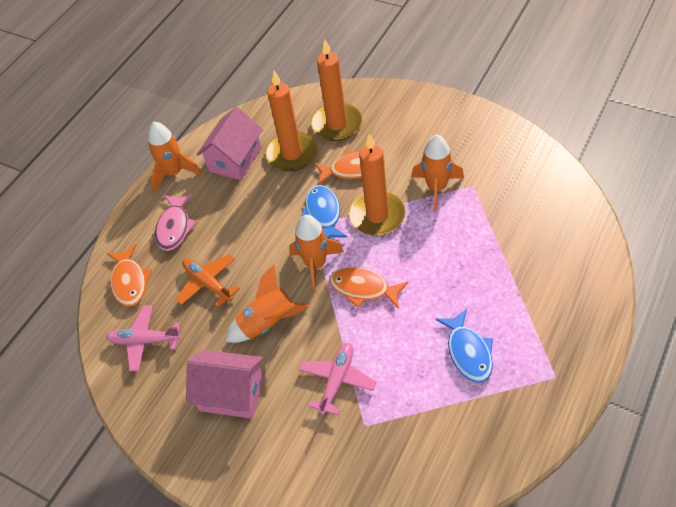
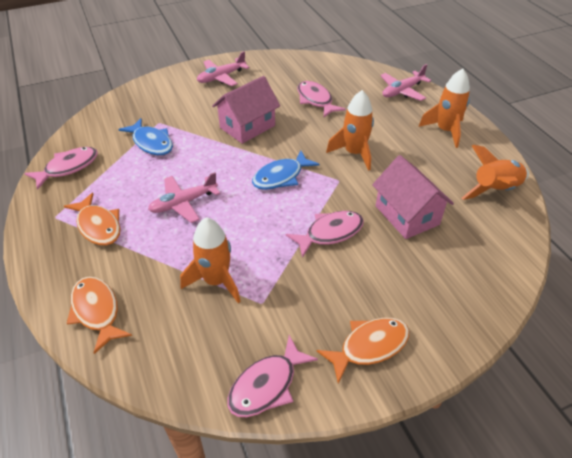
orange candle: [265,71,318,171] [311,39,362,141] [349,133,406,236] = 3 -> none = 0
orange plane: [175,254,240,308] = 1 -> none = 0
pink fish: [155,194,197,251] = 1 -> [24,147,98,190] [227,335,318,417] [286,211,364,258] [298,81,346,117] = 4
pink plane: [106,305,181,371] [299,343,376,415] = 2 -> [148,172,220,223] [197,51,249,86] [380,64,431,101] = 3

